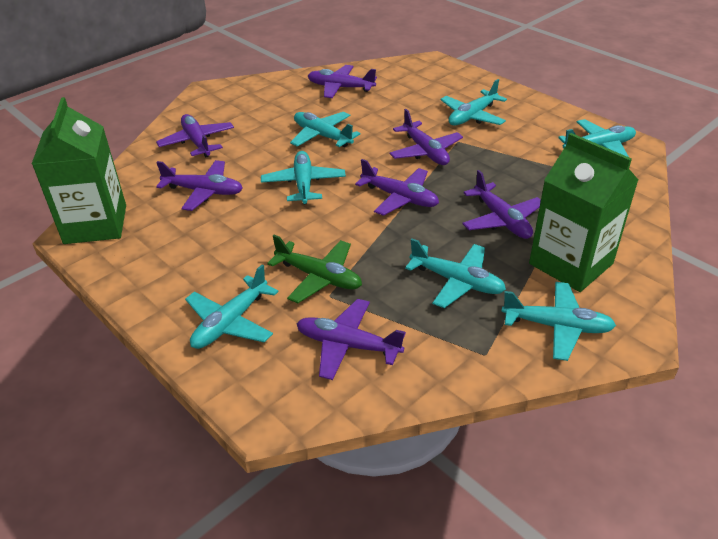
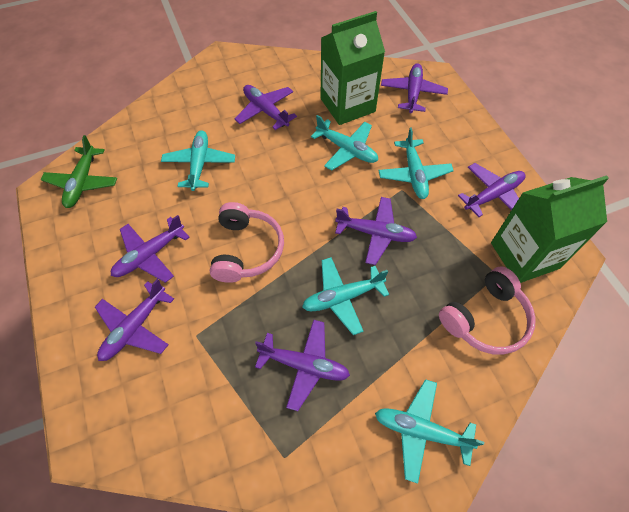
pink headphones: none = 0 -> [210,202,284,283] [439,266,536,355] = 2
turquoise plane: [185,264,279,349] [261,151,346,204] [290,112,361,147] [405,239,506,308] [440,79,507,126] [501,282,616,361] [558,119,636,157] = 7 -> [161,130,235,191] [302,257,389,335] [311,115,378,171] [375,379,484,484] [378,127,454,199] = 5

